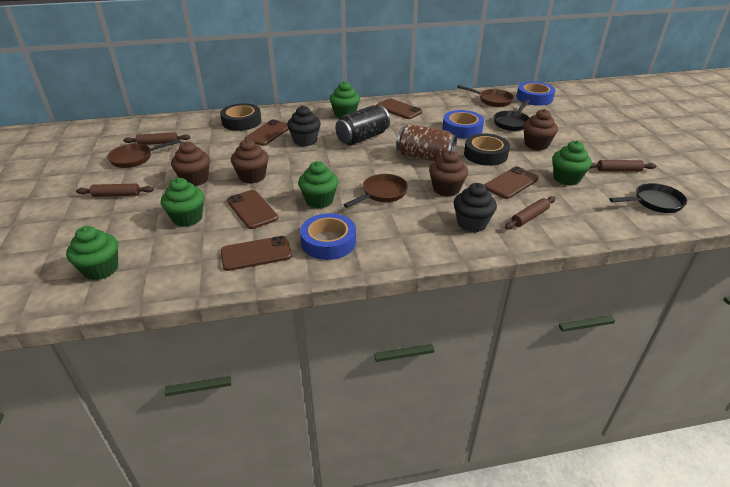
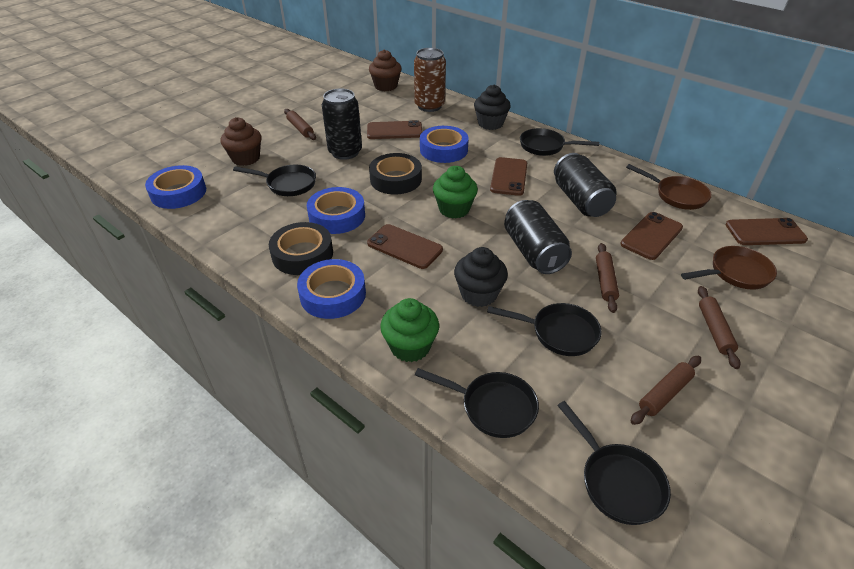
black can: [335,105,390,145] = 1 -> [322,89,362,160] [504,200,572,274] [554,153,617,217] = 3
black pan: [493,100,530,131] [609,183,687,213] = 2 -> [233,165,316,196] [415,368,539,438] [487,303,602,356] [520,128,599,156] [557,401,671,525] = 5
blue tape: [300,213,356,260] [442,110,484,138] [516,81,555,106] = 3 -> [145,165,206,209] [297,259,366,319] [307,187,365,234] [420,126,469,163] = 4
brown cupcake: [171,142,210,186] [231,139,269,183] [429,151,468,197] [523,109,558,150] = 4 -> [221,117,262,166] [369,49,402,91] = 2
brown pan: [107,139,181,168] [344,174,408,208] [457,85,514,107] = 3 -> [626,164,712,210] [681,246,777,290] = 2
green cupcake: [66,226,118,280] [161,178,204,227] [298,161,338,208] [330,81,360,118] [552,141,592,185] = 5 -> [380,298,439,362] [433,166,478,219] = 2

